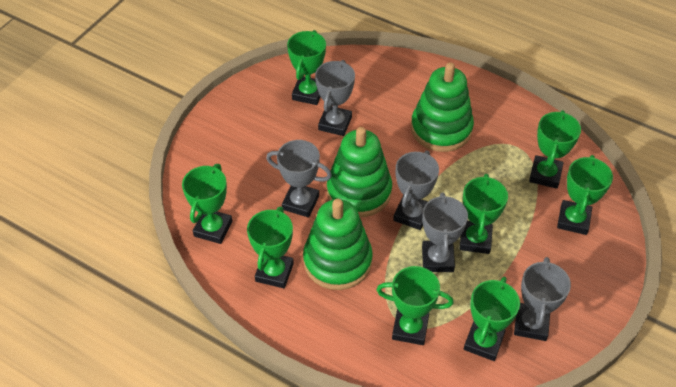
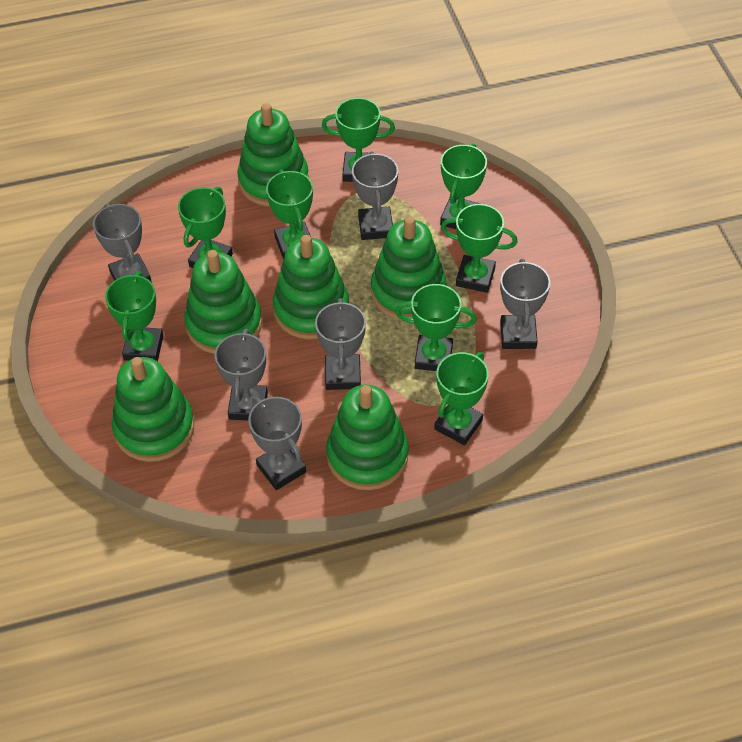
green stacking toy: [303,199,373,290] [327,127,392,217] [411,63,474,152] = 3 -> [112,357,194,462] [184,250,262,354] [237,103,309,206] [273,235,349,340] [326,385,409,490] [371,216,447,321] = 6
grey trophy: [266,140,332,218] [315,60,355,136] [393,150,439,230] [422,192,468,272] [514,257,571,341] = 5 -> [93,204,152,282] [215,329,268,420] [248,397,306,490] [315,298,366,390] [352,151,398,240] [500,259,550,349] = 6

